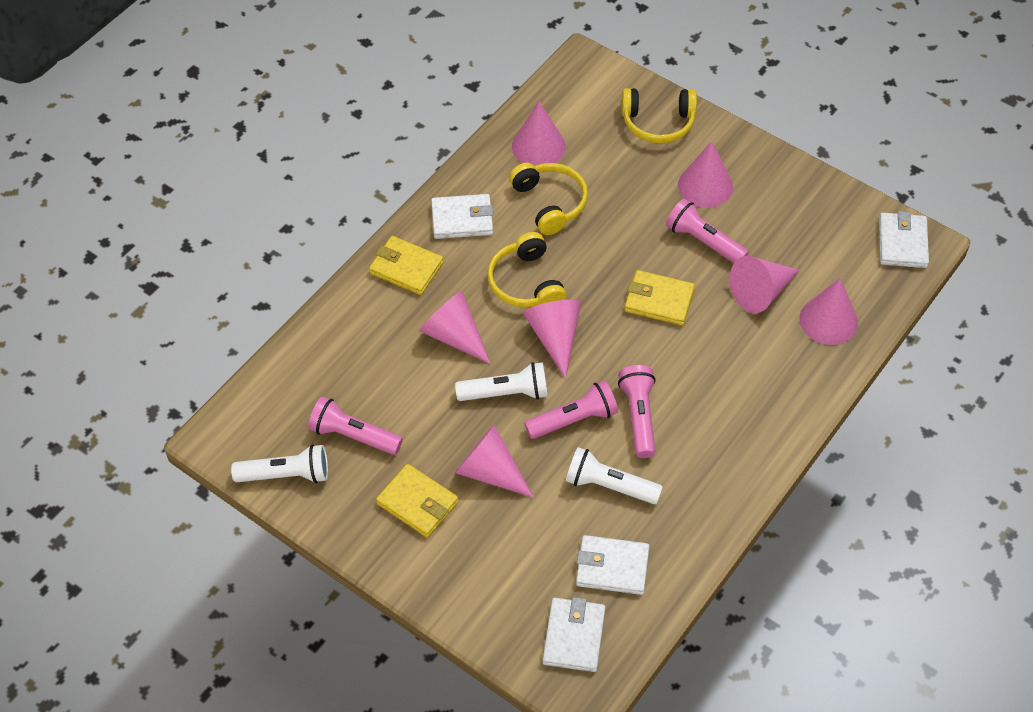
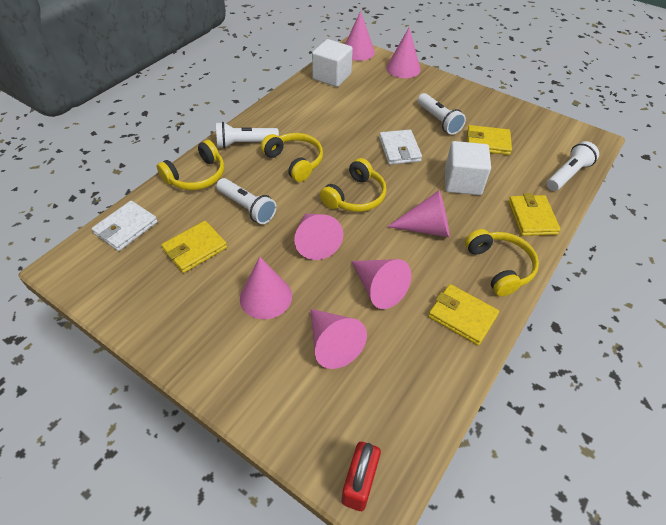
pink flashlight: [308,397,403,455] [524,380,618,439] [618,365,656,458] [666,199,749,263] = 4 -> none = 0
red padlock: none = 0 -> [342,442,381,511] = 1
white cube: none = 0 -> [312,39,353,87] [445,141,491,195] = 2
white flashlight: [231,444,328,483] [455,362,548,401] [566,447,663,504] = 3 -> [216,122,279,149] [216,178,277,224] [417,93,466,135] [547,141,599,191] = 4
white wallet: [431,194,494,239] [543,597,606,672] [576,535,650,595] [879,211,929,268] = 4 -> [92,201,158,251] [379,130,422,165] = 2
yellow headphones: [487,232,566,308] [509,163,588,235] [621,88,697,144] = 3 -> [157,140,224,190] [261,133,323,182] [320,158,387,212] [465,229,539,297] = 4
yellow wallet: [369,236,443,295] [376,464,458,538] [624,270,695,325] = 3 -> [161,221,227,273] [428,284,499,345] [467,125,512,155] [508,193,561,236] = 4

